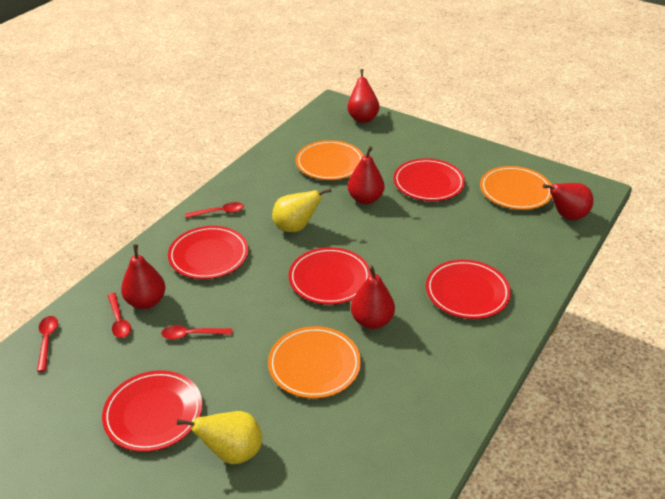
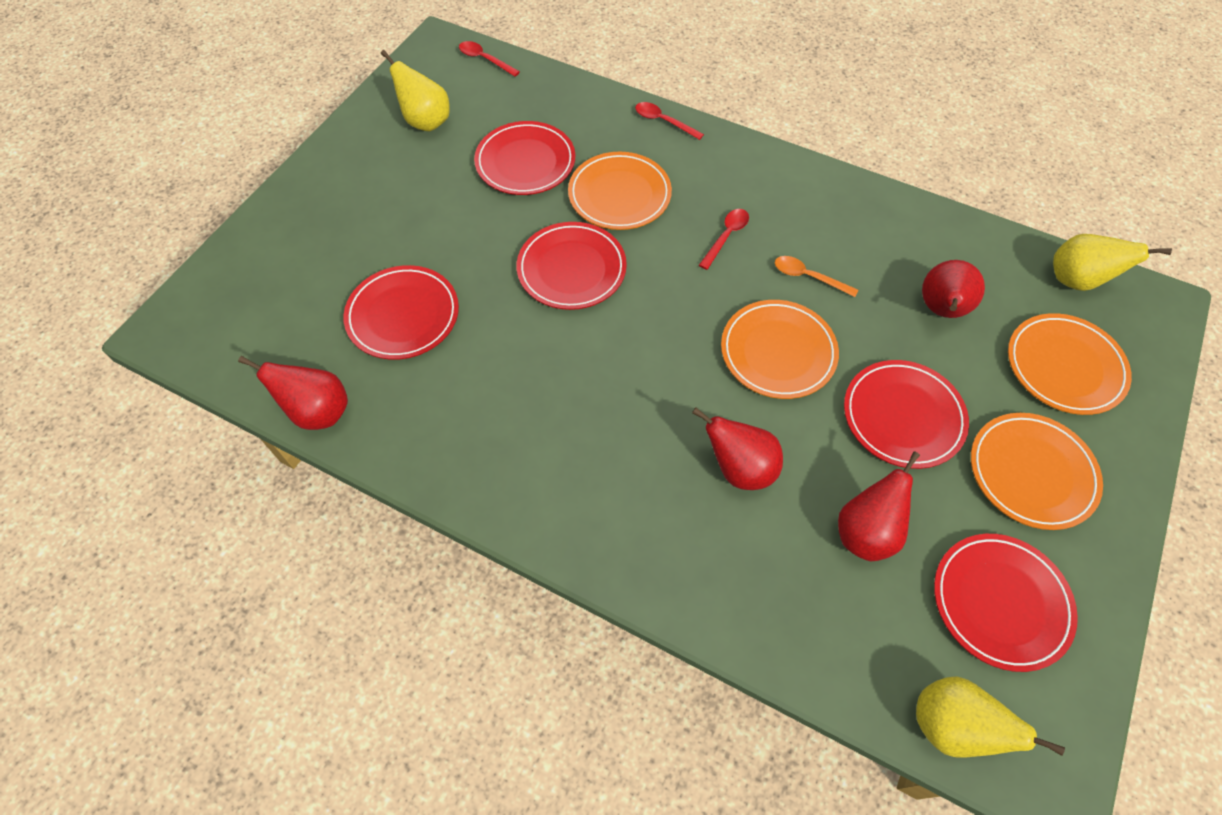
orange plate: [268,326,361,398] [296,140,364,180] [480,166,552,210] = 3 -> [568,152,672,230] [721,300,839,399] [971,413,1103,530] [1008,313,1132,415] = 4
orange spoon: none = 0 -> [775,256,858,297] = 1
red pear: [121,244,166,309] [347,69,380,123] [348,146,384,204] [351,265,395,329] [543,183,593,220] = 5 -> [238,356,348,430] [692,408,783,490] [838,451,920,561] [922,260,985,318] = 4
red spoon: [37,316,58,372] [108,293,131,338] [161,325,232,340] [185,202,244,218] = 4 -> [459,41,520,77] [635,102,704,140] [699,209,749,270] = 3
yellow pear: [177,411,262,464] [272,188,331,232] = 2 -> [381,50,450,131] [916,676,1065,758] [1053,234,1172,291] = 3

